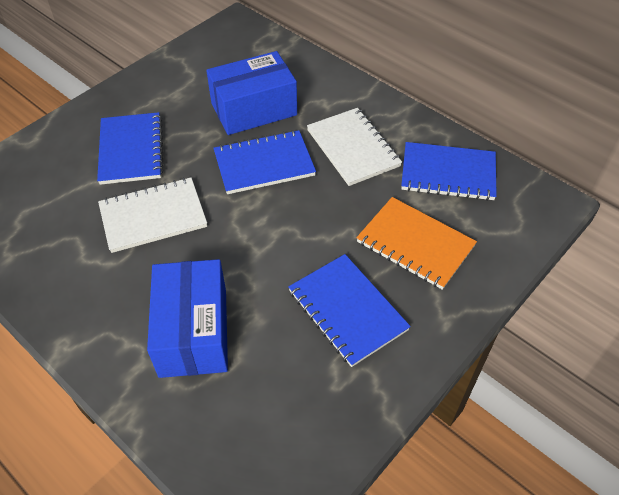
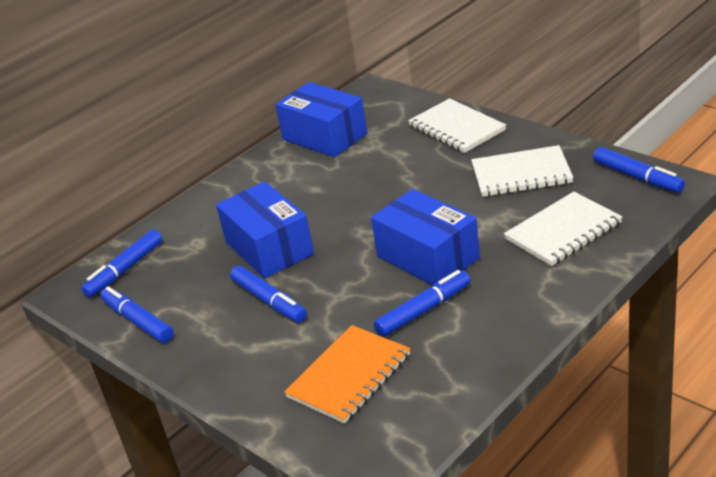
blue box: [147,259,228,378] [206,51,297,135] = 2 -> [216,181,314,279] [275,82,367,157] [371,189,480,285] = 3
blue marker: none = 0 -> [81,229,162,298] [100,287,174,343] [230,266,307,323] [374,270,471,337] [593,147,685,193] = 5
blue notebook: [97,112,163,185] [214,130,316,194] [288,254,411,367] [401,142,497,201] = 4 -> none = 0
white notebook: [98,178,207,253] [307,108,402,186] = 2 -> [408,98,506,153] [471,145,573,197] [504,192,623,266] = 3

